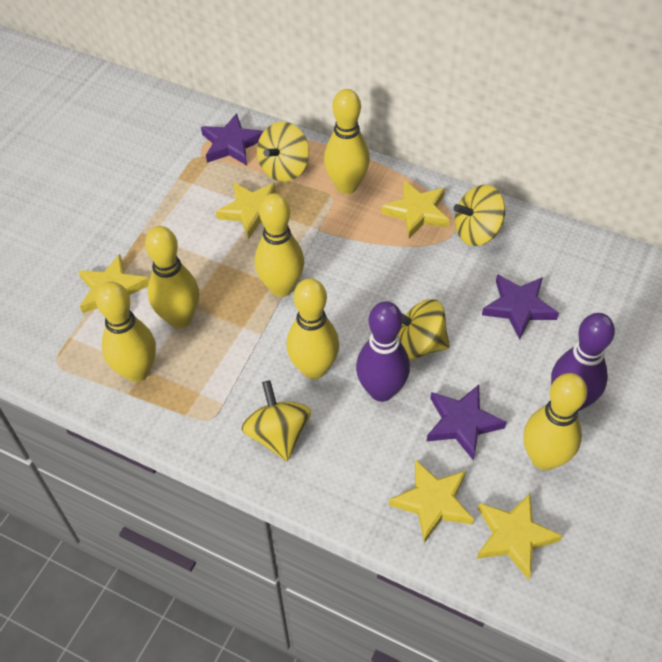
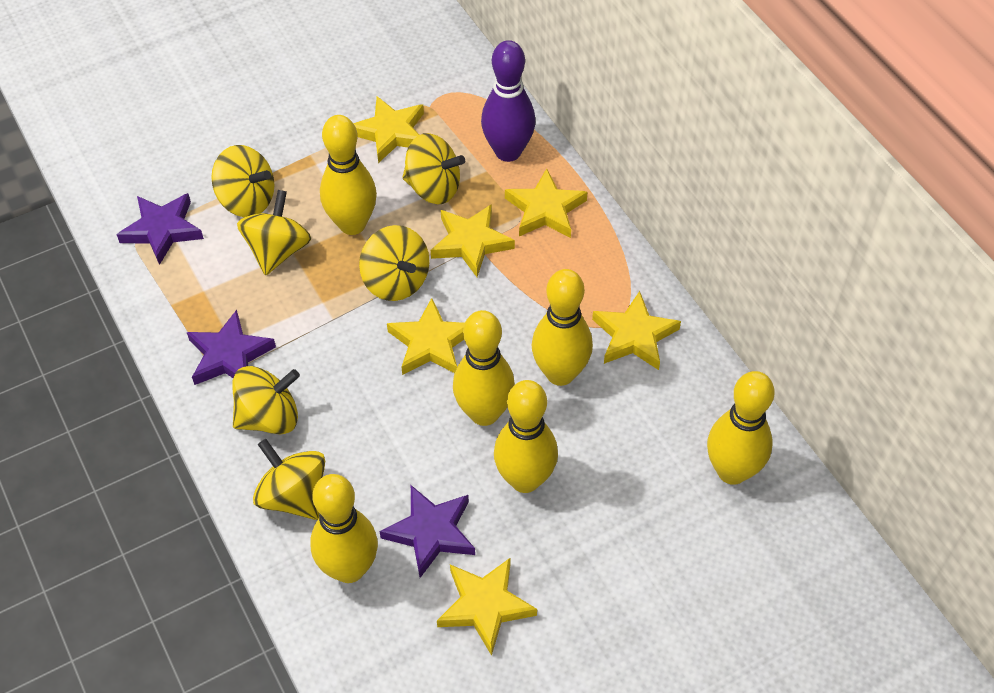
purple bowling pin: [356,301,410,402] [551,313,615,411] = 2 -> [481,40,535,162] = 1
yellow spinning top: [241,380,311,461] [257,122,309,182] [398,299,450,360] [453,185,505,246] = 4 -> [211,145,274,217] [232,366,300,434] [237,190,311,275] [253,439,325,520] [359,225,430,301] [402,133,465,204] = 6
yellow star: [78,254,149,313] [216,182,276,239] [381,180,449,239] [389,459,474,543] [477,493,562,580] = 5 -> [353,96,424,163] [387,298,465,375] [431,204,515,277] [437,557,537,656] [505,169,587,238] [592,291,681,370] = 6

